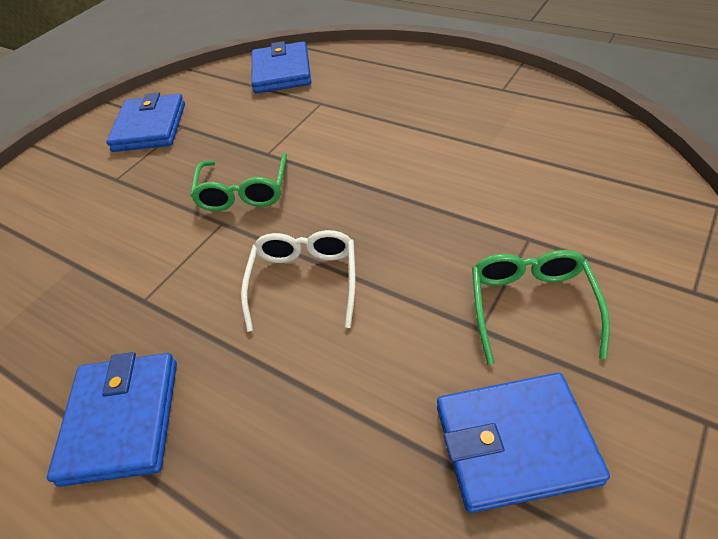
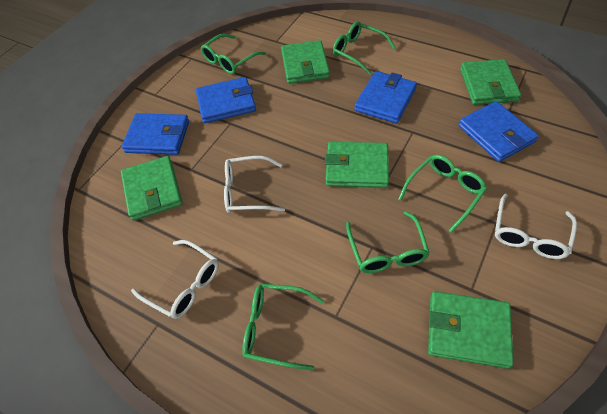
green glasses: [190,153,287,211] [472,250,610,365] = 2 -> [201,34,266,74] [242,284,324,370] [333,21,396,75] [346,211,430,273] [398,155,487,233] = 5
green wallet: none = 0 -> [121,156,183,221] [281,40,330,84] [325,142,389,188] [428,291,514,369] [460,59,521,105] = 5
white glasses: [241,230,355,332] = 1 -> [131,240,219,319] [224,156,285,213] [495,193,577,259] = 3

